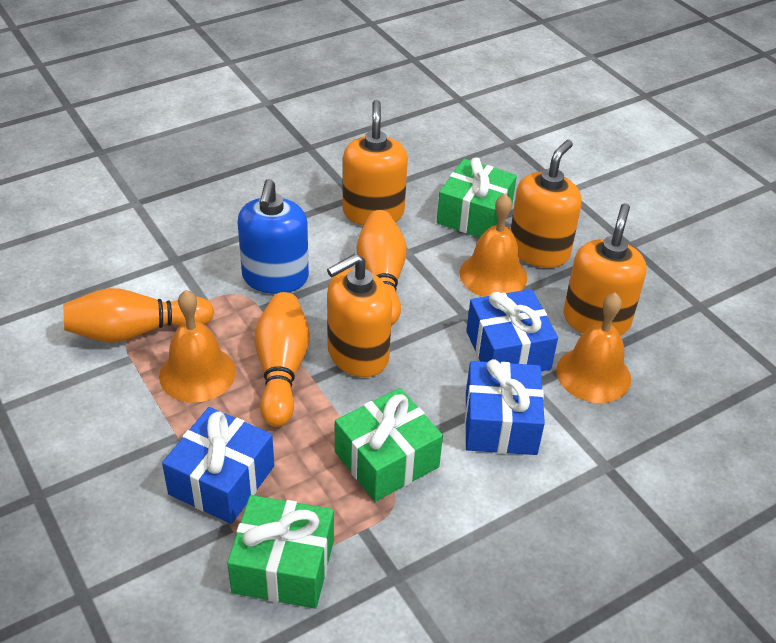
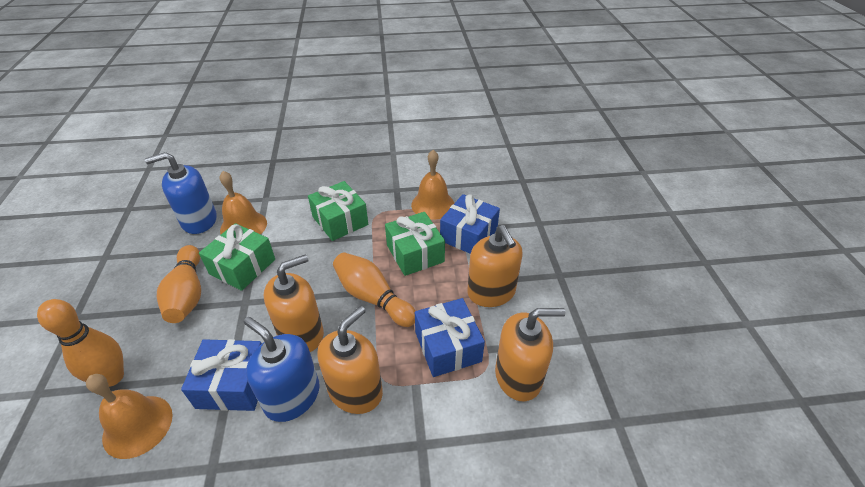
blue soap dispenser: [238,179,309,294] = 1 -> [145,152,217,234] [244,317,320,422] = 2

